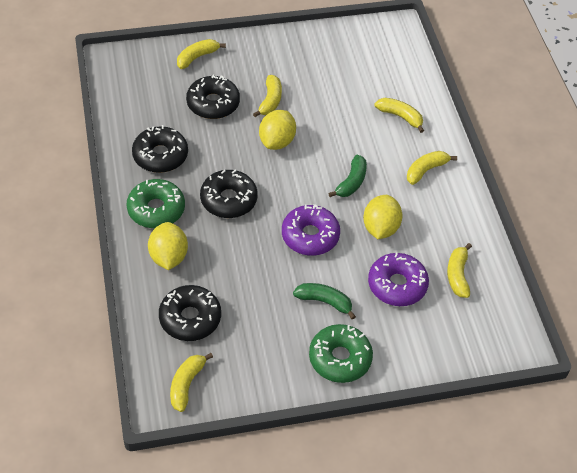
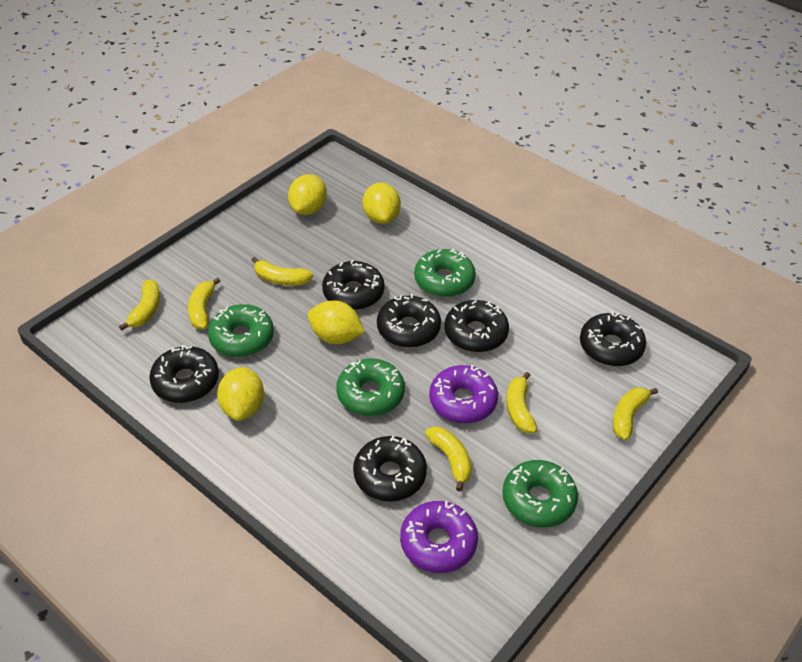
black donut: [132,125,188,173] [159,285,221,341] [186,74,240,119] [200,170,258,218] = 4 -> [149,345,219,403] [322,259,384,310] [353,435,427,502] [377,294,441,348] [444,300,509,352] [580,311,646,366] = 6
green banana: [293,283,356,319] [328,155,367,197] = 2 -> none = 0
green donut: [127,179,185,228] [309,324,373,383] = 2 -> [208,304,274,357] [336,359,405,416] [414,248,476,297] [503,460,578,528] = 4
yellow lemon: [148,222,188,270] [259,110,296,150] [363,195,403,239] = 3 -> [217,367,264,421] [288,174,327,215] [308,300,364,344] [363,183,401,224] = 4

